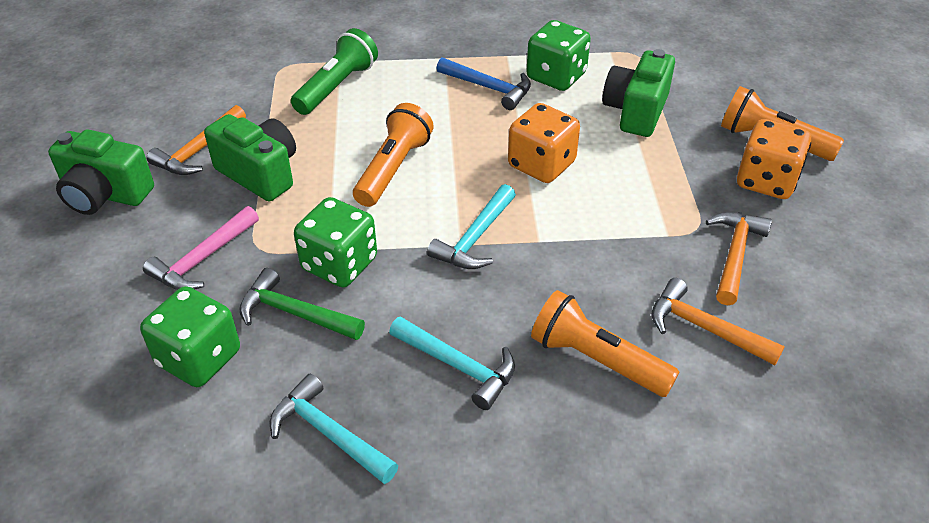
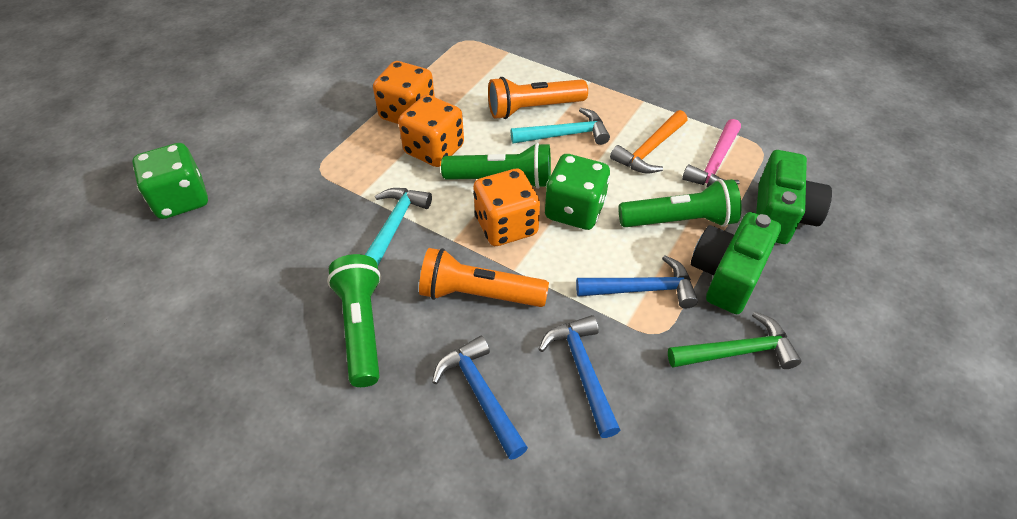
blue hammer: [437,57,531,110] = 1 -> [432,336,528,460] [539,315,620,438] [576,255,698,308] = 3
green camera: [48,129,154,215] [204,114,296,202] [602,49,675,137] = 3 -> [691,212,781,314] [756,150,832,244] = 2
green dice: [140,286,240,387] [294,197,377,288] [526,20,591,91] = 3 -> [132,143,208,219] [545,154,610,230] = 2
green flashlight: [291,28,378,115] = 1 -> [327,254,381,387] [441,143,551,189] [618,179,741,227] = 3
orange dice: [508,103,580,183] [737,119,811,199] = 2 -> [373,61,435,124] [398,95,464,167] [473,169,540,246] = 3
orange flashlight: [353,103,434,207] [531,290,679,397] [721,86,844,161] = 3 -> [419,248,549,307] [488,77,588,119] = 2
orange hammer: [147,105,246,175] [651,278,785,365] [706,212,772,306] = 3 -> [610,110,688,174] = 1
turquoise hammer: [270,374,399,484] [389,316,515,410] [427,184,516,269] = 3 -> [365,188,432,266] [511,108,610,145] = 2

